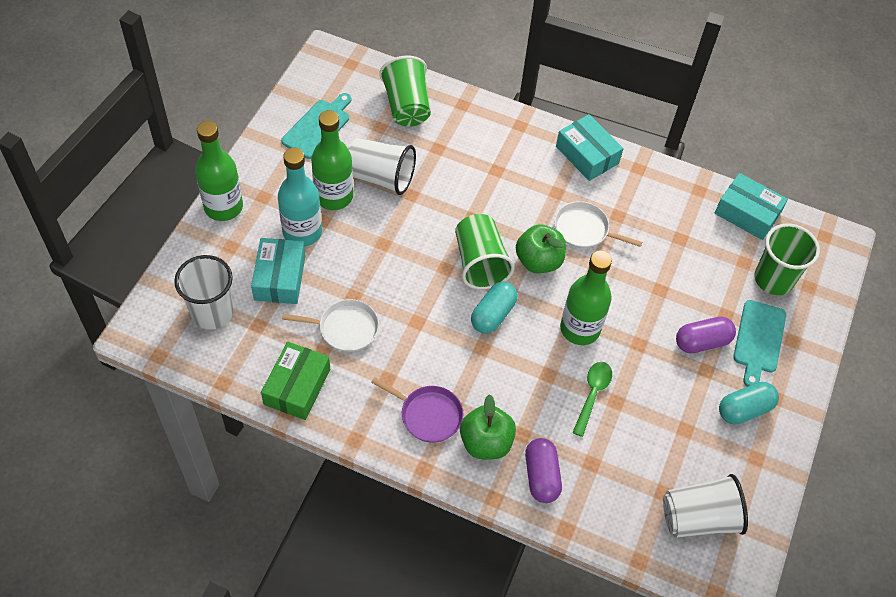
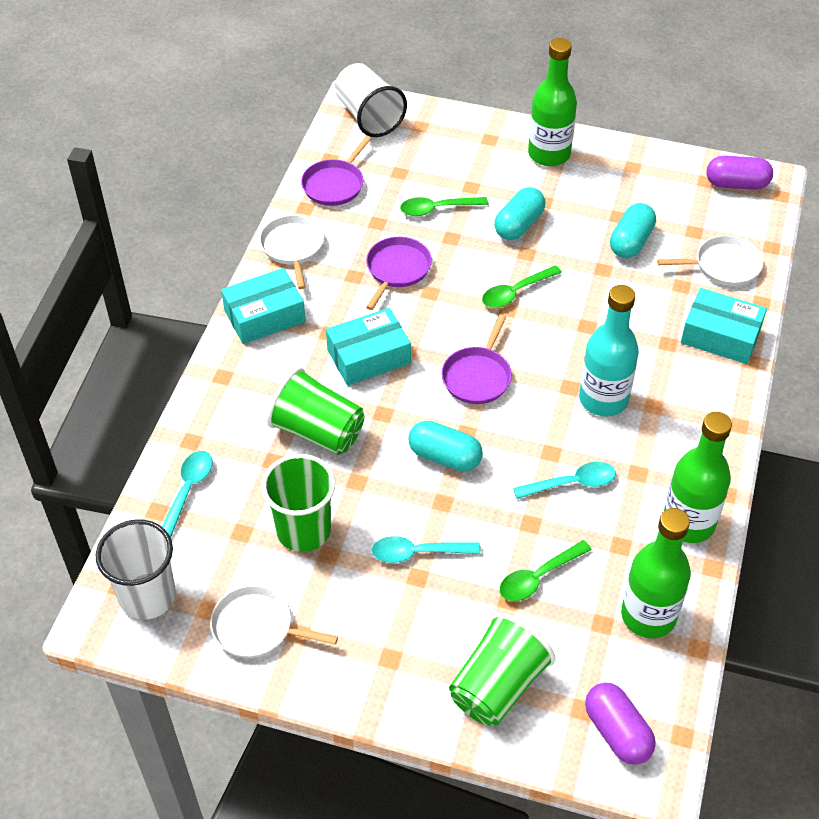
green apple: [460,394,516,460] [516,224,566,273] = 2 -> none = 0
green box: [261,342,330,420] = 1 -> none = 0
green spoon: [572,362,612,437] = 1 -> [400,197,488,216] [482,265,562,308] [500,540,592,601] = 3
purple pan: [371,377,463,443] = 1 -> [301,136,372,206] [366,237,432,310] [441,314,512,404] = 3
turquoise capsule: [471,282,518,333] [719,382,779,424] = 2 -> [409,421,483,472] [494,187,546,240] [610,203,656,258] = 3
turquoise cutting board: [281,93,351,159] [733,300,786,387] = 2 -> none = 0
turquoise spoon: none = 0 -> [162,451,213,538] [372,536,480,563] [513,462,616,499] = 3
white cup: [174,255,233,330] [348,138,416,195] [663,474,748,538] = 3 -> [96,519,176,620] [335,63,407,137] = 2
white pan: [282,299,379,352] [554,201,642,248] = 2 -> [210,585,338,658] [259,215,324,289] [657,235,763,286] = 3

